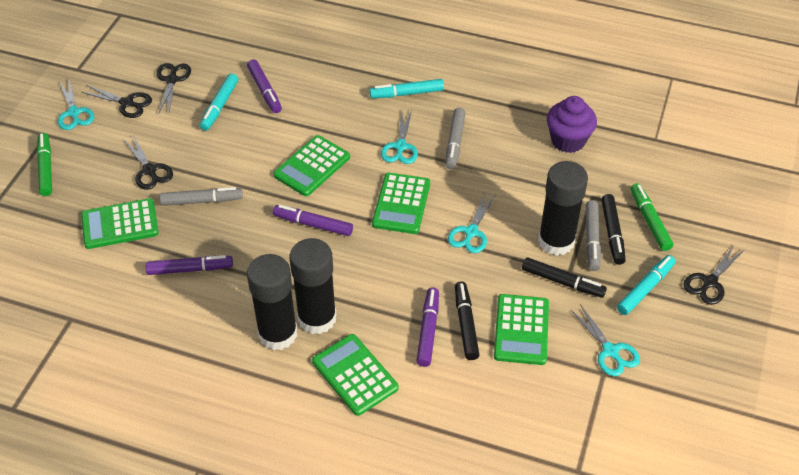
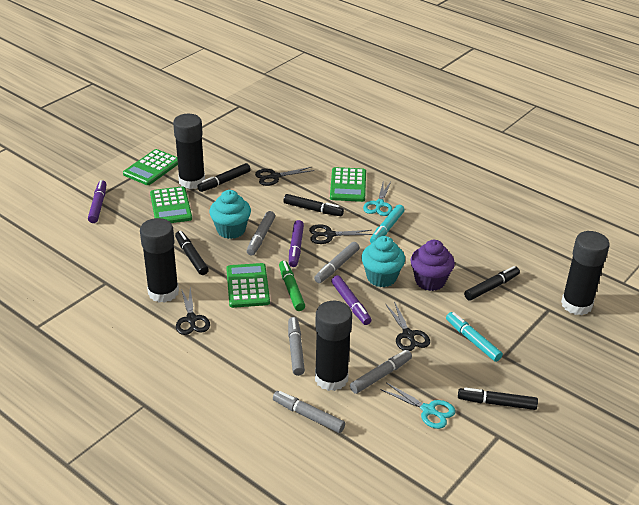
black glue stick: [247,254,297,350] [290,238,337,334] [538,161,588,256] = 3 -> [140,218,179,303] [173,114,205,189] [315,301,352,391] [561,231,610,315] = 4
black marker: [455,281,479,360] [522,257,607,298] [601,194,626,265] = 3 -> [175,231,209,275] [197,163,251,192] [283,194,344,216] [458,387,538,410] [464,266,520,301] = 5
green calculator: [81,198,159,249] [273,135,350,196] [312,334,399,416] [372,173,430,234] [494,294,549,365] = 5 -> [123,149,178,185] [150,186,192,223] [226,263,270,308] [330,167,366,202] = 4
green marker: [37,133,52,196] [631,183,673,251] = 2 -> [279,261,305,311] = 1
grey marker: [160,187,243,206] [445,108,466,169] [585,200,601,271] = 3 -> [247,211,275,256] [273,391,345,433] [288,317,305,376] [314,242,360,283] [350,350,412,394] = 5
purple marker: [146,255,233,275] [247,59,282,113] [273,205,353,236] [417,287,439,367] = 4 -> [88,180,107,223] [289,220,304,267] [331,275,372,325] = 3
turquoise cupcake: none = 0 -> [209,190,251,239] [361,236,405,287] = 2
turquoise marker: [200,73,238,131] [369,79,444,98] [617,255,676,315] = 3 -> [370,205,405,243] [446,312,503,362] = 2
turquoise scissors: [58,79,94,130] [381,110,418,164] [448,193,496,253] [570,304,640,376] = 4 -> [363,182,393,216] [380,383,455,429] = 2

